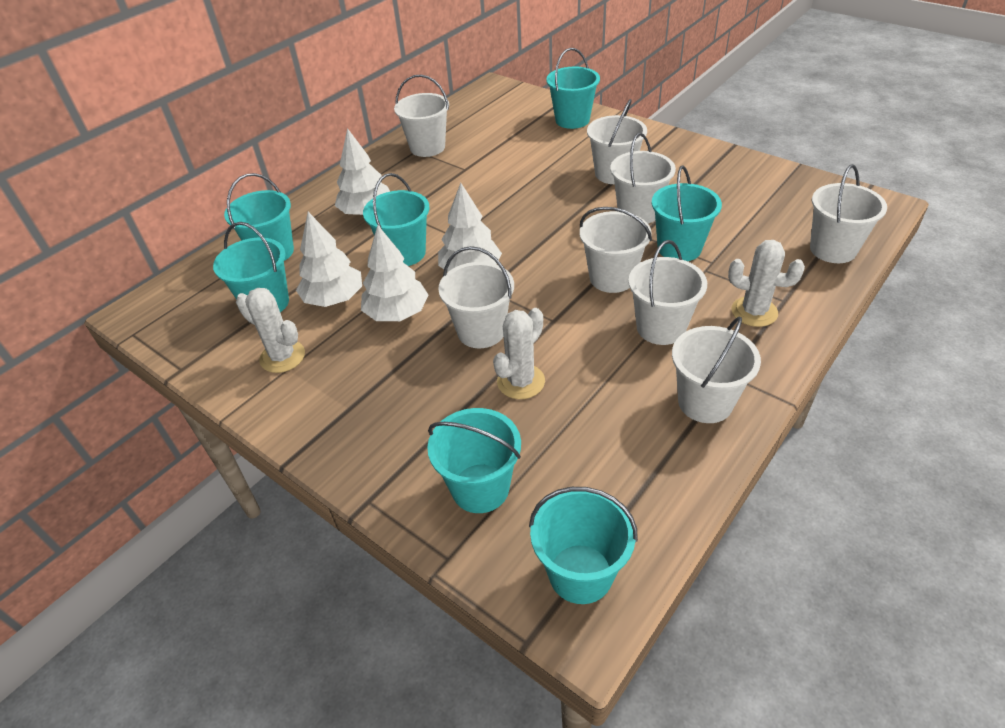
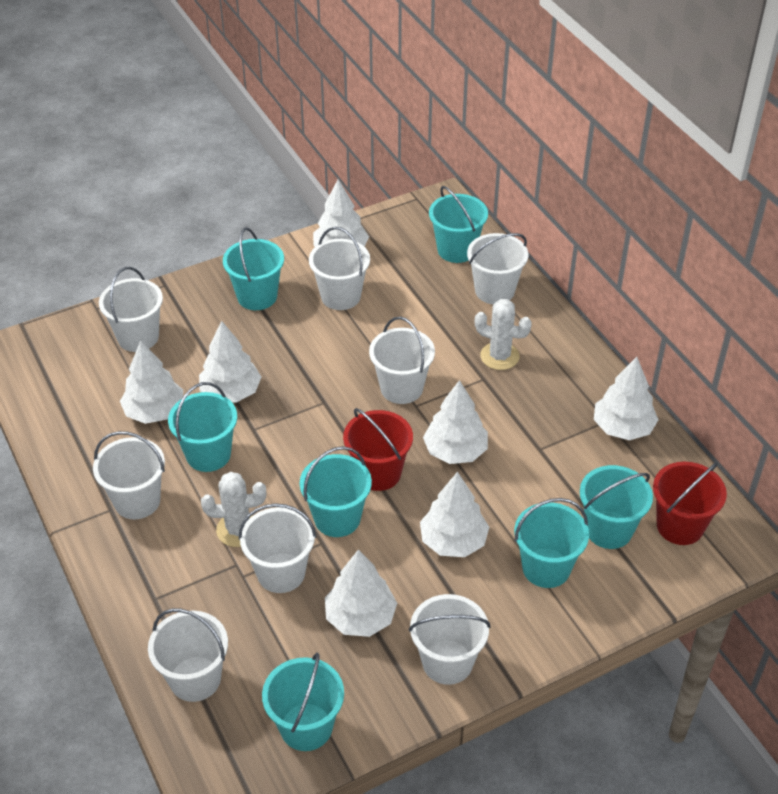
red bucket: none = 0 -> [343,408,413,491] [653,462,727,545] = 2
white cactus: [236,288,305,373] [493,308,545,399] [728,240,805,327] = 3 -> [201,472,266,547] [475,299,532,370] = 2
white tree: [296,212,362,307] [335,128,390,216] [361,225,429,321] [438,183,502,272] = 4 -> [120,340,183,424] [199,321,261,402] [313,179,369,247] [325,549,397,637] [420,471,489,557] [423,380,488,464] [594,357,659,440] = 7

